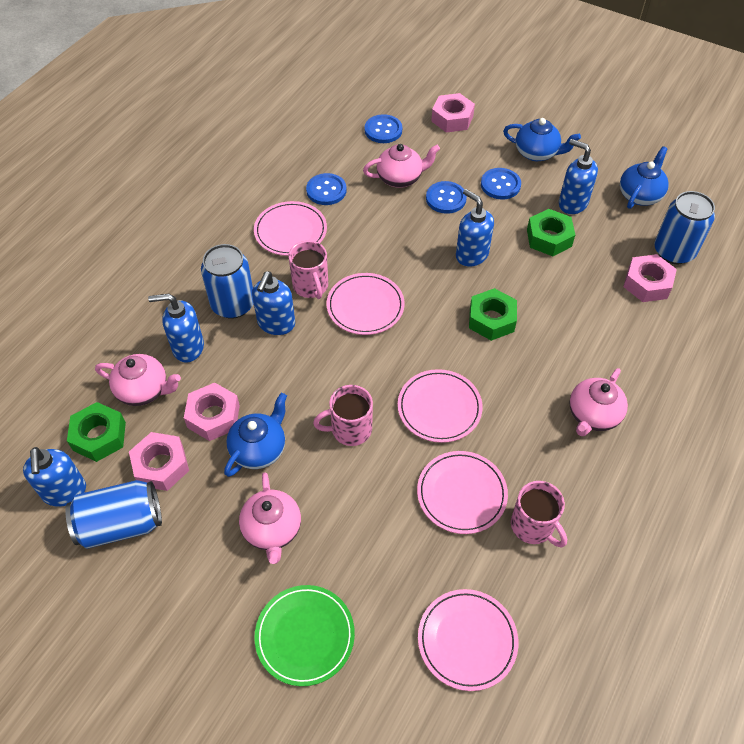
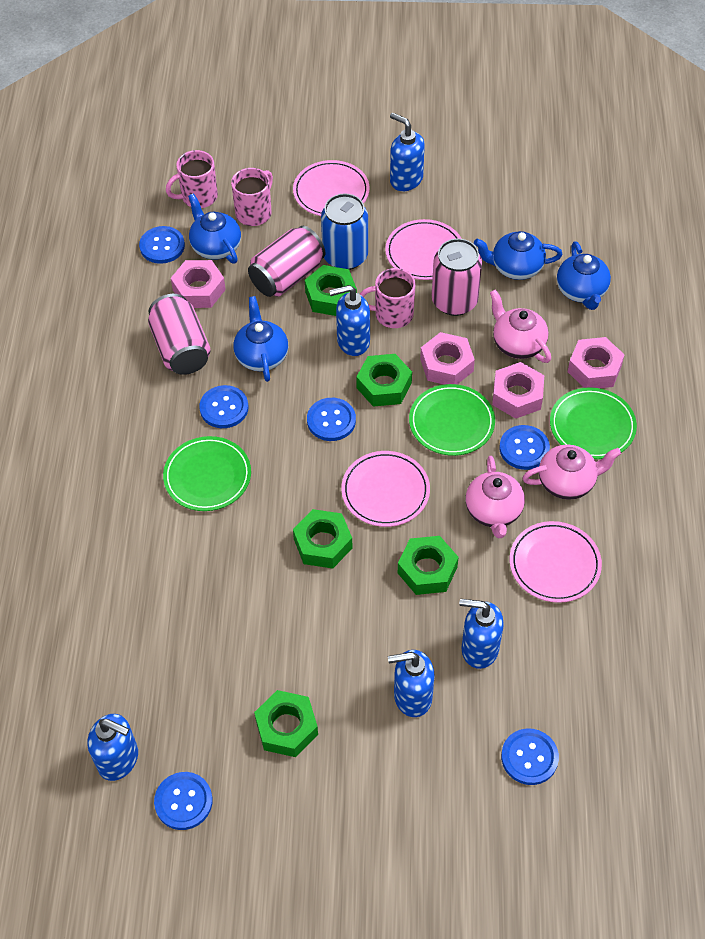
blue button: [306,173,347,205] [365,114,402,143] [426,181,467,214] [481,168,521,199] = 4 -> [139,226,185,264] [154,772,213,830] [199,385,248,428] [307,398,356,441] [500,425,550,470] [501,728,559,785] = 6
blue can: [65,480,162,549] [201,244,254,319] [654,191,715,264] = 3 -> [321,193,368,270] = 1
blue teapot: [224,393,287,477] [503,118,581,161] [620,146,669,209] = 3 -> [188,193,241,264] [233,296,288,382] [474,231,563,280] [557,241,611,310] = 4
green nut: [67,402,126,462] [469,288,517,341] [527,209,575,256] = 3 -> [254,690,318,757] [293,509,352,568] [305,265,357,316] [356,354,412,407] [398,536,459,595] = 5
green plate: [254,585,355,686] = 1 -> [163,436,251,511] [409,384,495,456] [550,387,637,459] = 3
pink can: none = 0 -> [148,294,211,375] [248,226,325,297] [432,238,482,316] = 3
pink plate: [254,201,327,256] [327,273,405,335] [398,369,483,443] [417,451,508,534] [418,589,518,691] = 5 -> [293,160,370,216] [341,451,430,527] [385,219,462,280] [510,521,602,603] = 4
pink teapot: [95,354,181,406] [239,472,301,564] [363,144,440,188] [569,368,628,436] = 4 -> [466,456,525,538] [490,290,551,363] [522,445,621,500] = 3

